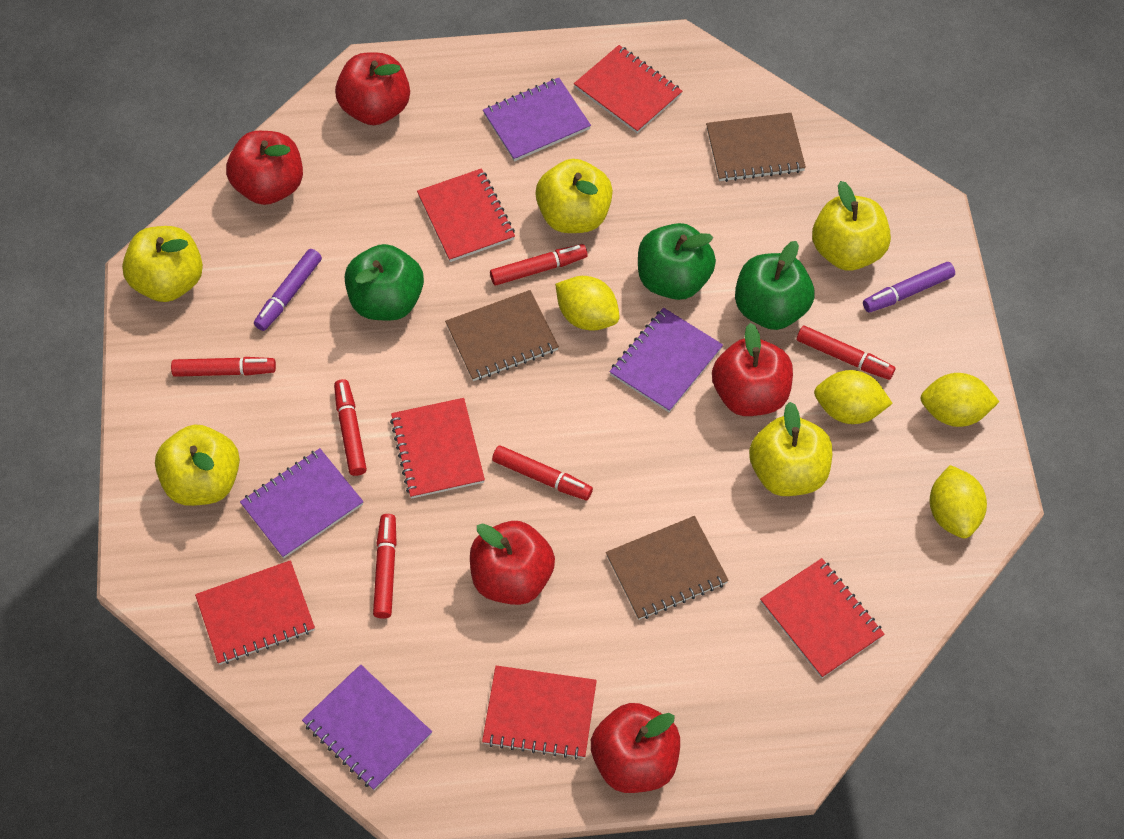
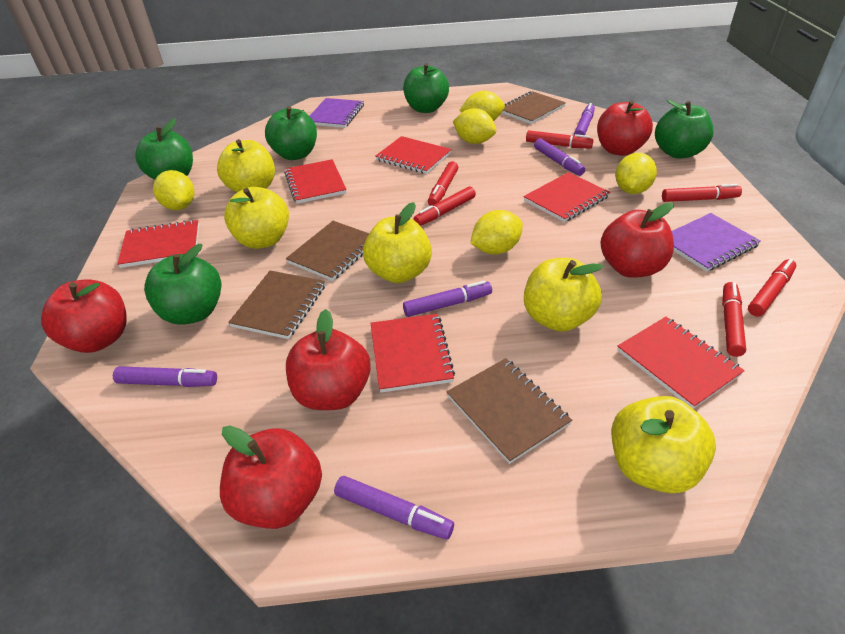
brown notebook: [445,290,559,381] [606,516,729,620] [706,113,806,182] = 3 -> [228,271,325,339] [286,221,369,281] [447,358,572,464] [502,91,566,124] = 4
green apple: [345,244,424,321] [638,223,716,300] [735,241,814,330] = 3 -> [135,119,193,180] [144,244,221,325] [265,106,317,160] [403,63,449,113] [655,100,713,159] = 5
purple marker: [254,249,322,331] [863,262,955,313] = 2 -> [113,366,217,387] [334,476,454,540] [403,280,492,317] [534,138,585,176] [574,103,595,135] = 5
purple notebook: [240,448,363,558] [302,664,432,790] [483,78,591,161] [609,308,723,412] = 4 -> [310,98,364,128] [672,213,761,272] = 2
yellow lemon: [555,276,619,331] [814,370,893,424] [920,373,999,427] [930,465,987,538] = 4 -> [153,170,194,210] [453,108,496,144] [459,91,505,121] [470,210,523,255] [615,153,657,194] = 5

